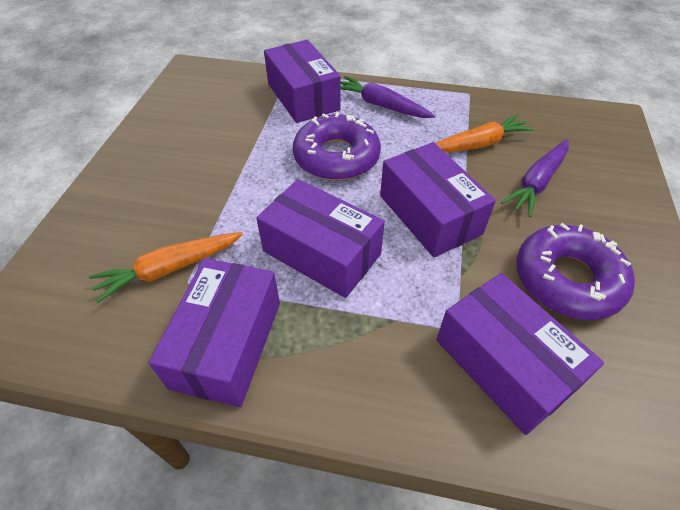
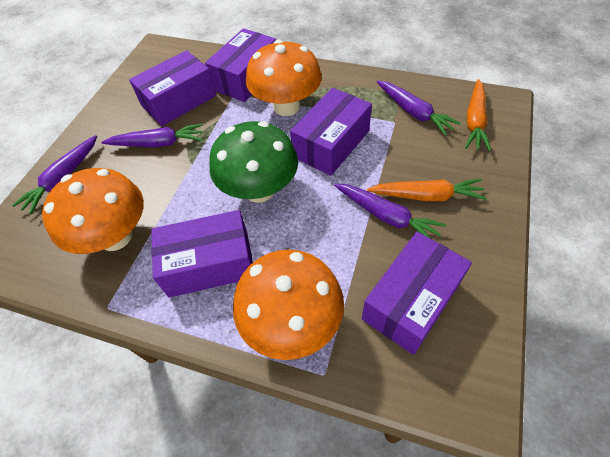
green mushroom: none = 0 -> [209,121,298,203] = 1
orange mushroom: none = 0 -> [42,168,144,254] [233,250,344,360] [246,40,322,116] = 3
purple carrot: [341,76,436,118] [501,139,569,217] = 2 -> [12,135,97,214] [101,124,203,147] [334,184,446,239] [377,80,461,136] = 4
purple donut: [293,112,381,180] [516,223,635,320] = 2 -> none = 0

